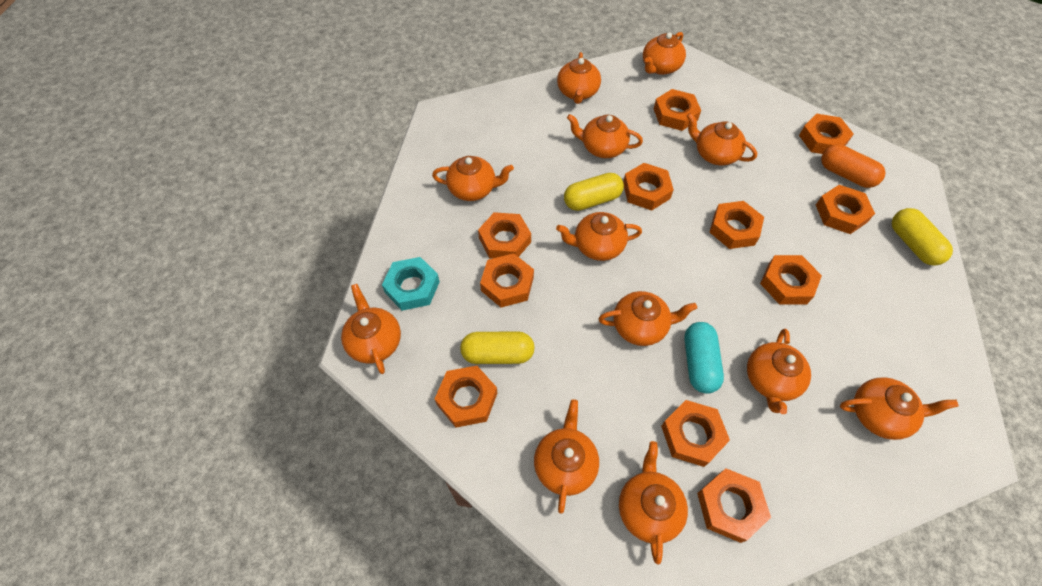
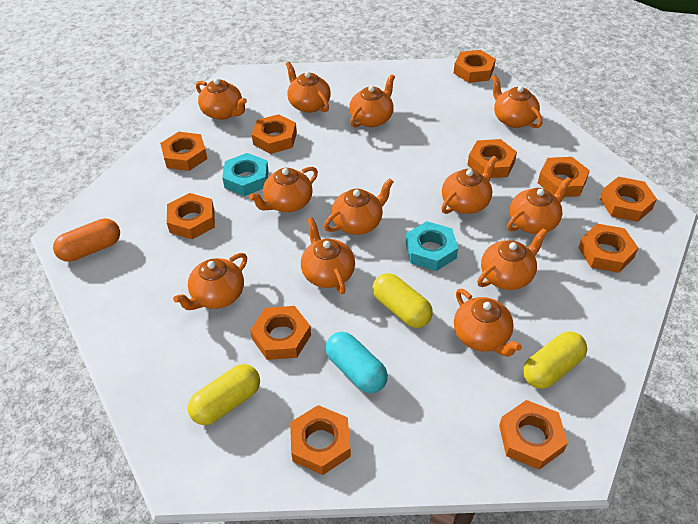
turquoise nut: [382,257,440,311] = 1 -> [222,153,269,196] [406,221,458,271] = 2

